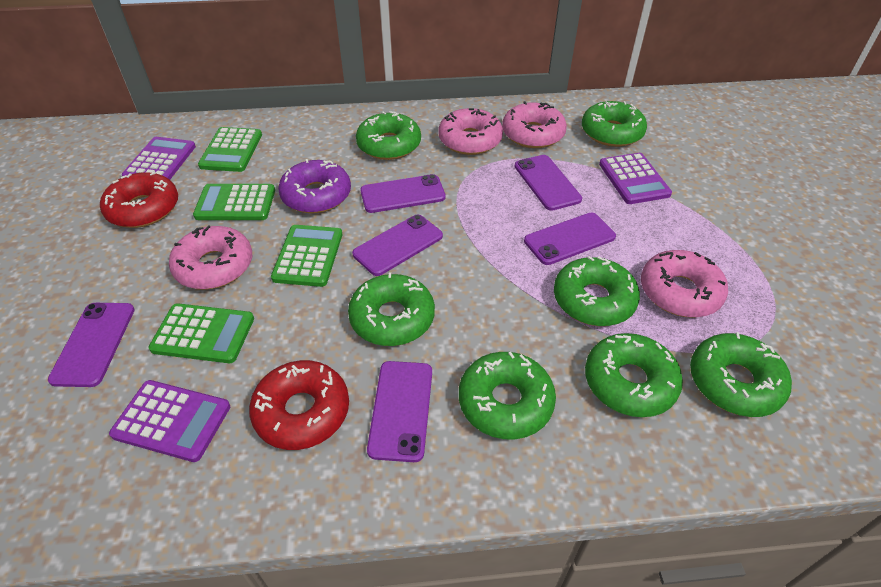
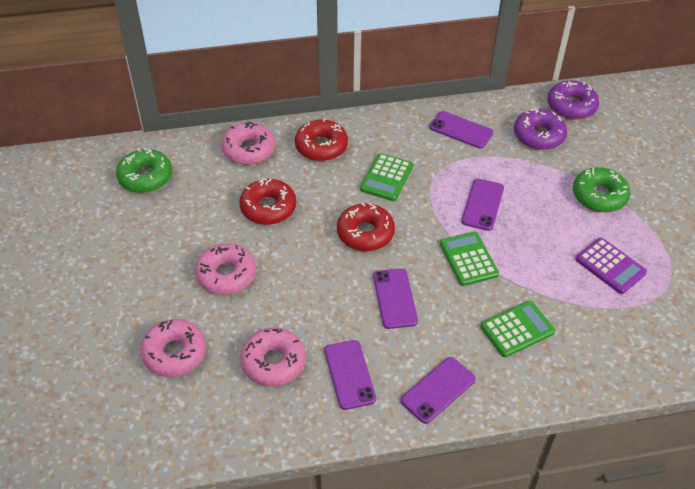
green calculator: [149,303,254,363] [193,184,275,220] [198,127,262,172] [271,225,342,287] = 4 -> [360,153,413,201] [440,231,499,286] [480,301,555,357] = 3
green donut: [348,272,435,346] [356,111,421,160] [459,352,556,439] [554,256,640,326] [582,101,647,147] [585,333,683,417] [690,332,792,417] = 7 -> [116,148,172,193] [573,167,630,212] = 2
purple calculator: [109,380,230,462] [122,137,196,180] [599,153,672,204] = 3 -> [575,238,647,294] = 1
purple donut: [278,159,351,213] = 1 -> [514,109,567,150] [547,81,599,120] = 2
purple phone: [48,303,135,387] [352,215,443,276] [360,174,446,213] [367,361,432,462] [514,155,582,211] [524,213,616,265] = 6 -> [324,340,376,410] [373,268,418,329] [401,357,476,424] [430,111,493,149] [461,178,504,231] = 5
red donut: [100,171,178,228] [249,360,349,450] = 2 -> [239,178,296,225] [295,118,348,161] [337,203,395,251] = 3

